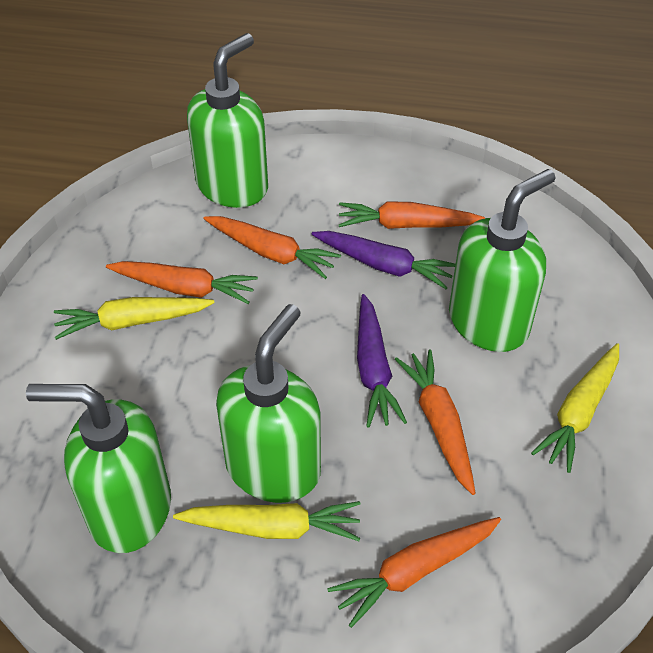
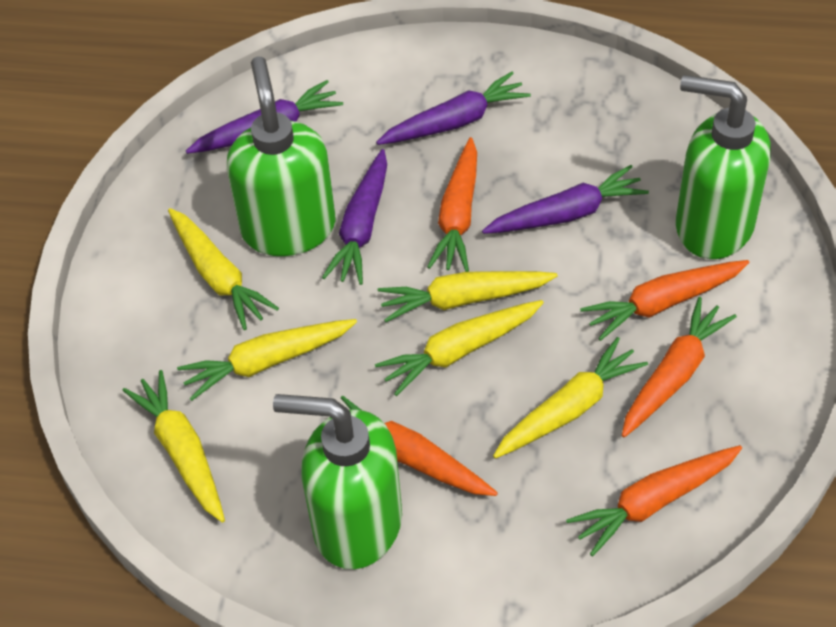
green soap dispenser: [26,384,171,553] [187,33,268,208] [216,304,321,503] [449,169,556,352] = 4 -> [227,56,336,256] [273,394,402,569] [676,75,771,259] = 3
purple carrot: [312,231,455,289] [357,294,407,428] = 2 -> [186,80,343,154] [322,149,387,285] [376,72,531,145] [482,165,649,234] = 4
yellow carrot: [54,297,215,340] [173,501,360,541] [531,343,619,473] = 3 -> [122,370,225,522] [168,208,279,330] [177,319,357,401] [375,300,544,396] [378,271,558,322] [493,337,648,459] = 6

